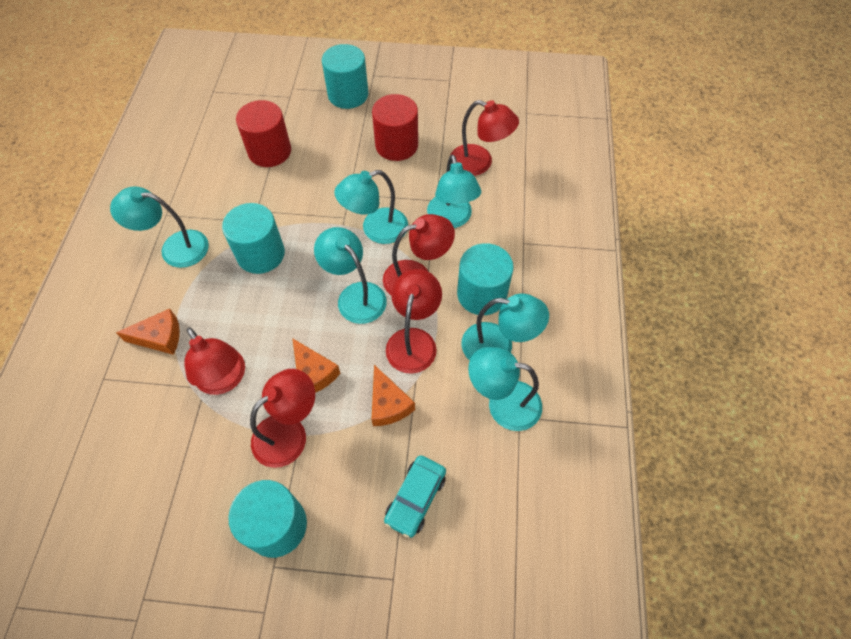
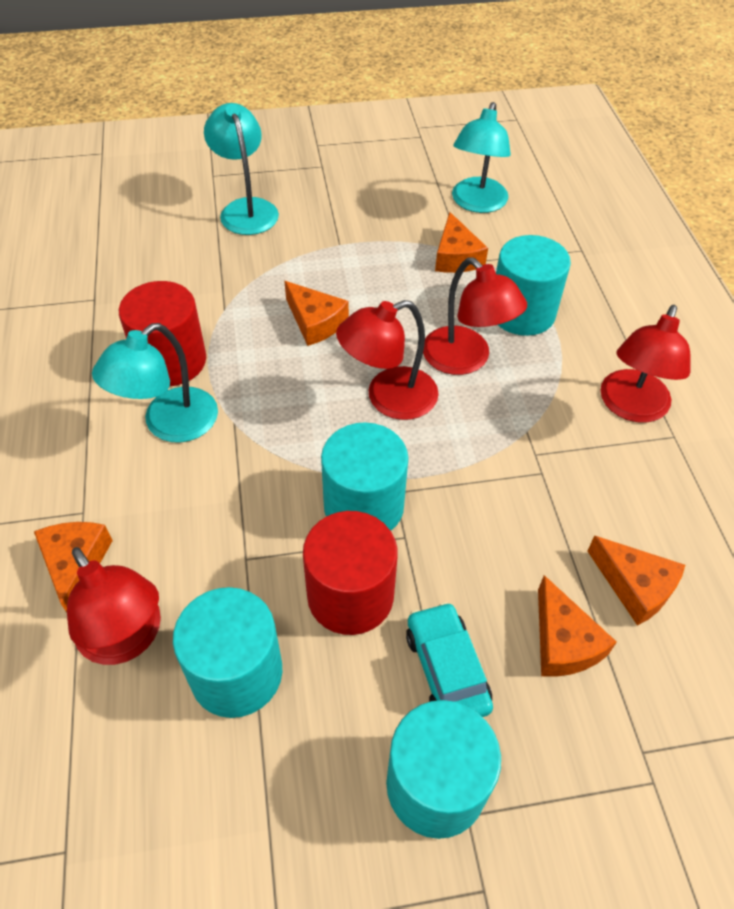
orange cheese: [116,309,180,355] [292,338,341,393] [371,365,415,426] = 3 -> [34,522,113,612] [284,281,349,346] [435,212,488,273] [538,575,617,677] [587,536,685,626] = 5
red lamp: [184,327,245,395] [250,369,315,468] [383,214,455,295] [386,269,442,374] [451,100,519,176] = 5 -> [67,547,161,665] [336,300,439,420] [423,257,527,375] [600,305,691,423] = 4
turquoise lamp: [110,186,209,268] [314,227,387,324] [334,170,408,244] [427,155,481,228] [461,294,549,360] [468,347,542,431] = 6 -> [92,323,218,443] [204,103,279,235] [452,102,511,213] = 3

